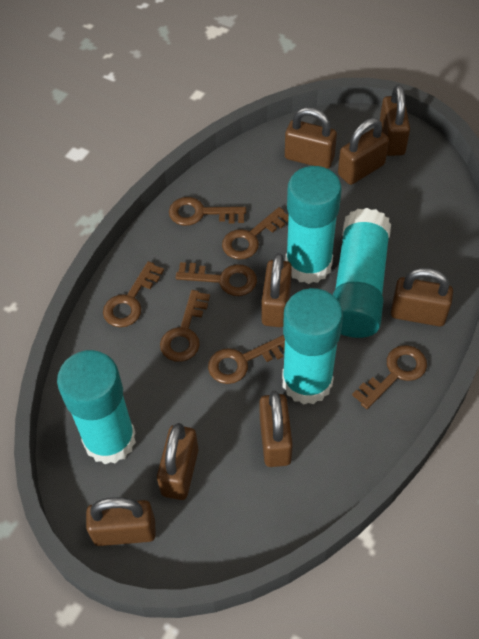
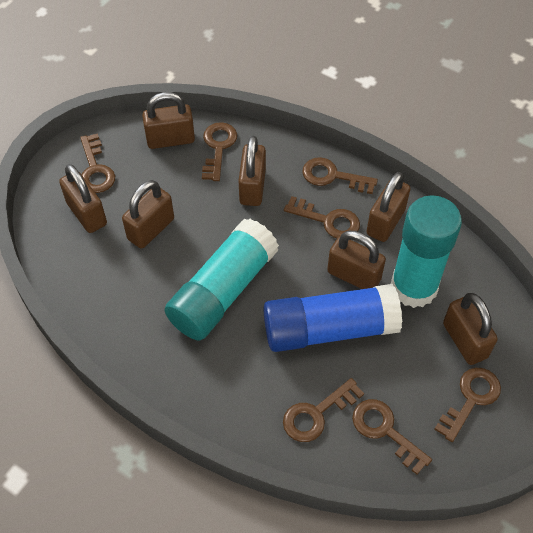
blue glue stick: none = 0 -> [264,284,402,352] = 1
brown padlock: [86,497,156,546] [157,423,198,500] [260,391,293,467] [261,253,292,327] [285,107,337,169] [338,118,389,185] [380,84,410,156] [391,268,453,326] = 8 -> [59,164,107,233] [122,180,174,249] [142,92,195,149] [239,136,266,206] [327,231,386,289] [366,172,410,242] [443,293,498,365] = 7
turquoise glue stick: [57,350,136,464] [282,288,343,405] [286,166,342,284] [333,208,391,338] = 4 -> [164,219,279,341] [391,195,462,308] = 2

